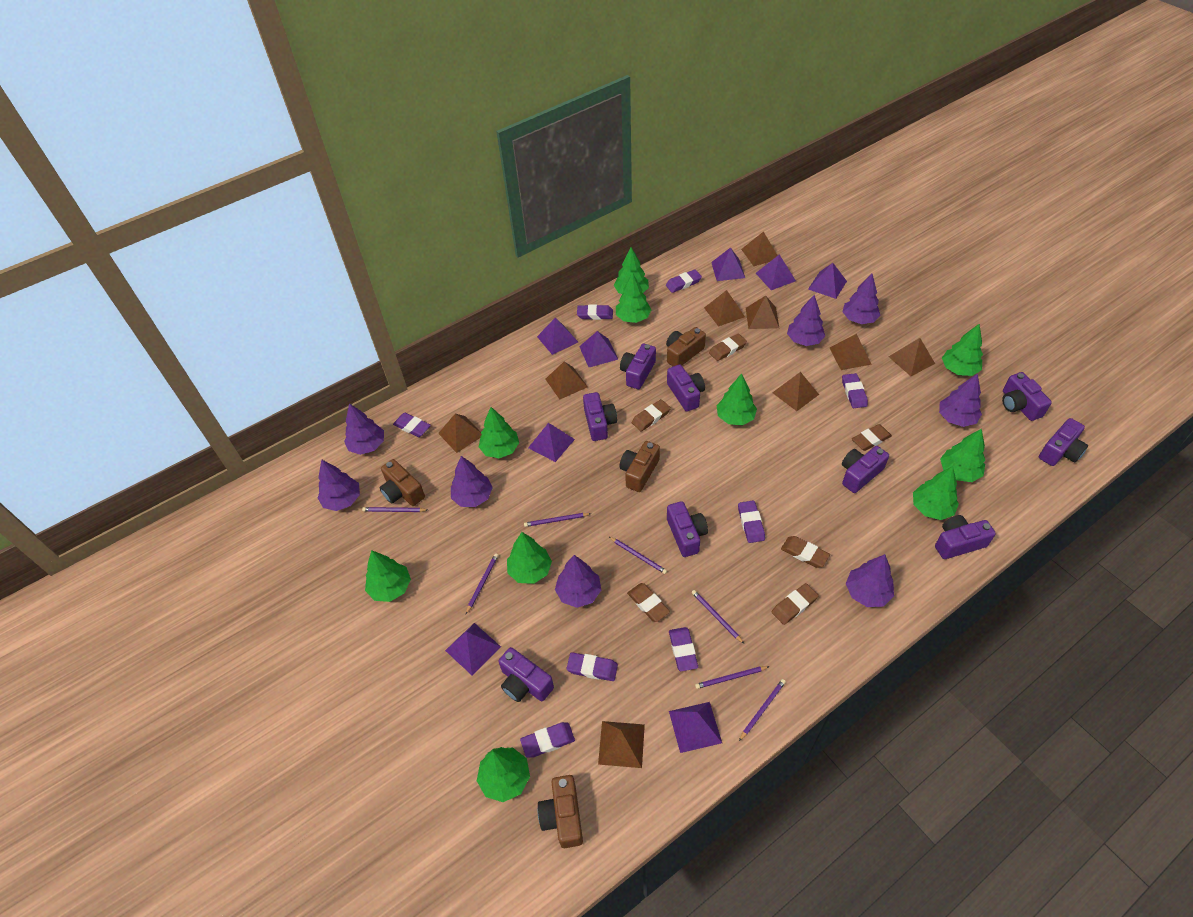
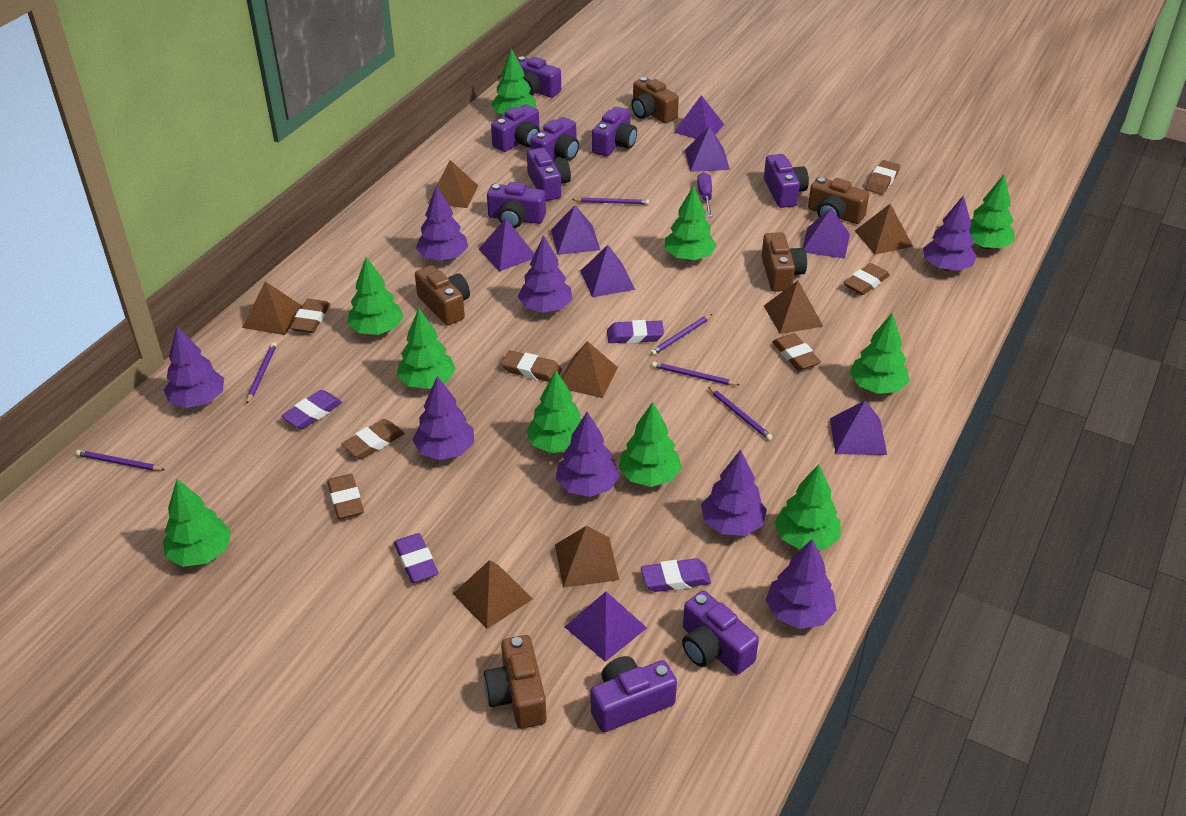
brown camera: [380,459,425,506] [538,775,583,848] [619,441,660,492] [666,327,706,366] = 4 -> [415,265,470,325] [484,635,546,729] [631,77,679,123] [761,232,807,292] [808,177,869,224] = 5
brown eraser: [627,583,670,622] [632,399,671,431] [709,333,747,361] [772,583,819,625] [781,536,830,568] [852,424,892,451] = 6 -> [290,299,330,333] [327,474,364,519] [341,419,404,459] [501,350,562,382] [772,333,821,371] [844,263,890,295] [865,160,900,195] = 7
brown pyramid: [438,413,482,453] [545,362,588,400] [598,721,645,768] [704,290,745,327] [741,231,778,266] [746,296,779,329] [772,372,819,411] [830,334,872,370] [889,338,935,376] = 9 -> [242,282,302,335] [428,160,478,208] [453,560,533,629] [555,526,619,588] [562,341,618,398] [764,281,823,334] [855,204,913,255] = 7
purple eraser: [393,413,431,437] [520,722,575,758] [566,652,618,681] [577,304,613,320] [666,269,702,293] [669,627,698,671] [738,501,765,543] [842,373,868,408] = 8 -> [281,390,342,429] [394,533,438,583] [607,320,664,344] [641,558,711,592] = 4
purple pencil: [362,507,427,512] [466,554,498,614] [524,513,591,527] [609,537,667,574] [692,590,744,644] [695,666,770,689] [739,679,786,741] = 7 -> [76,450,165,471] [247,342,277,404] [572,198,649,205] [650,314,712,355] [652,362,740,385] [708,387,773,440] = 6
purple screwdriver: none = 0 -> [697,172,712,217] = 1

